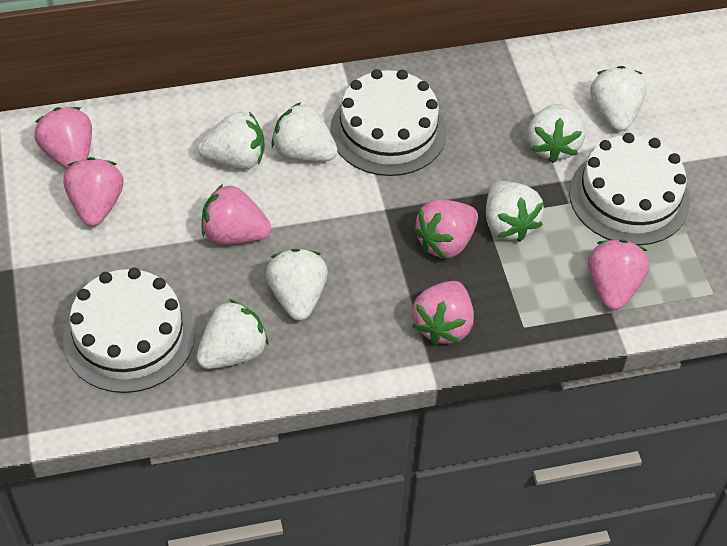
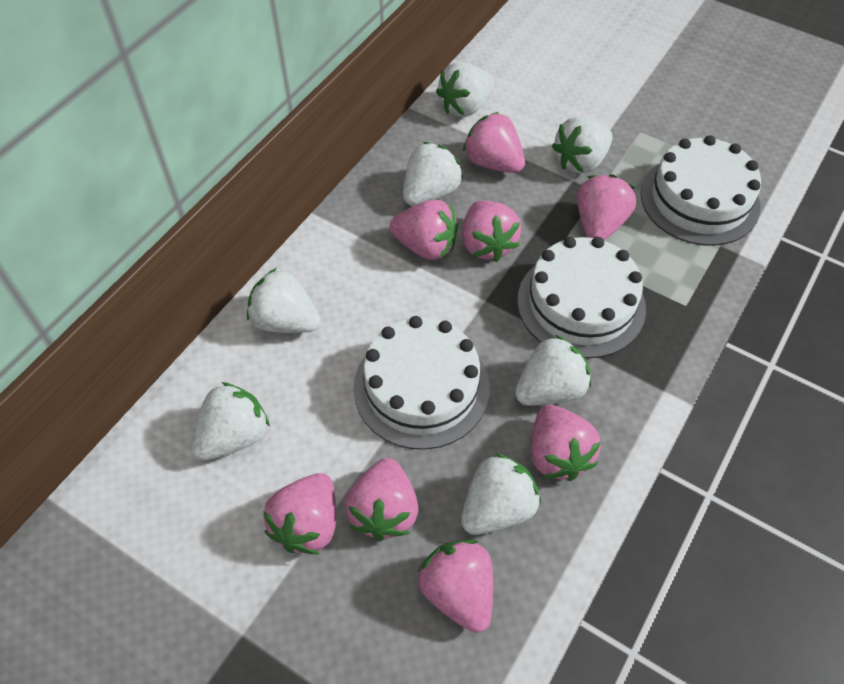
pink strawberry: [34,107,92,170] [64,157,123,227] [202,184,271,244] [412,281,474,345] [413,199,478,259] [588,240,650,310] = 6 -> [263,473,336,554] [345,458,419,541] [389,200,458,260] [418,540,493,633] [462,200,521,262] [463,112,525,173] [531,405,601,481] [577,174,636,240] = 8

